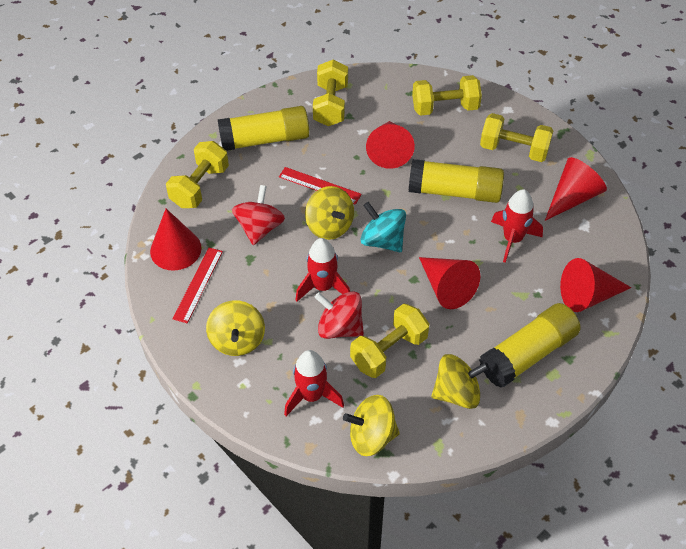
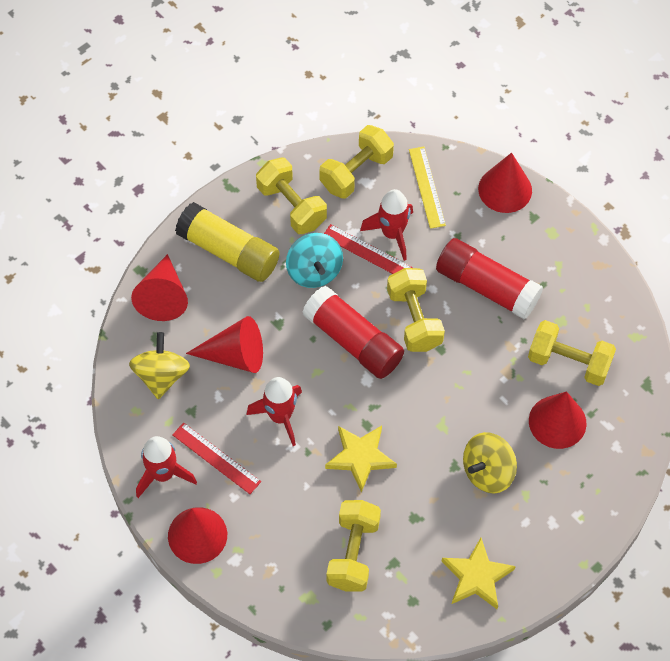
red glue stick: none = 0 -> [302,286,404,379] [436,238,543,320] = 2
red spinning top: [232,185,285,245] [315,291,364,339] = 2 -> none = 0
yellow glue stick: [218,106,310,151] [409,159,504,203] [479,303,580,388] = 3 -> [175,202,280,282] = 1
yellow ruler: none = 0 -> [409,147,446,229] = 1
yellow spinning top: [206,300,265,356] [305,186,354,240] [343,395,400,456] [432,354,489,409] = 4 -> [129,332,190,399] [463,432,517,494] = 2
yellow star: none = 0 -> [325,426,397,493] [442,538,516,609] = 2

